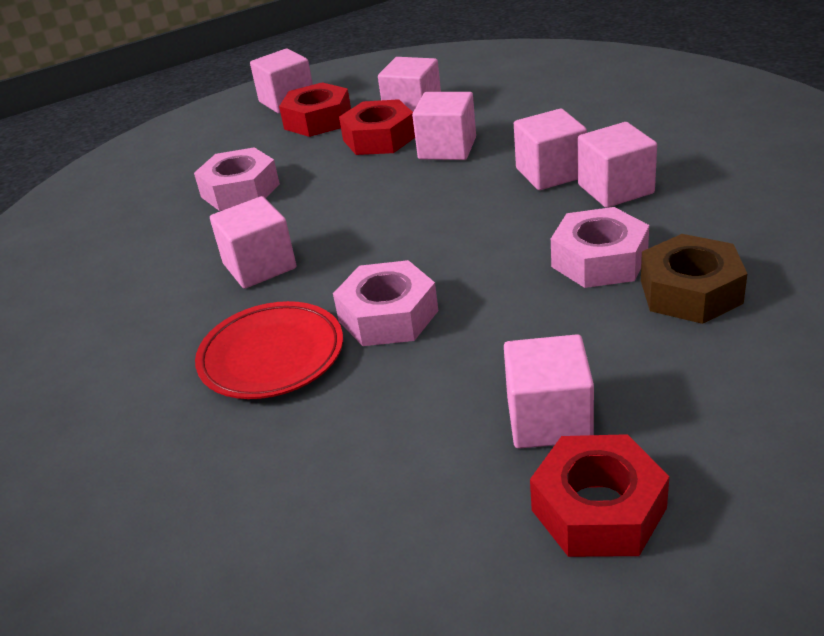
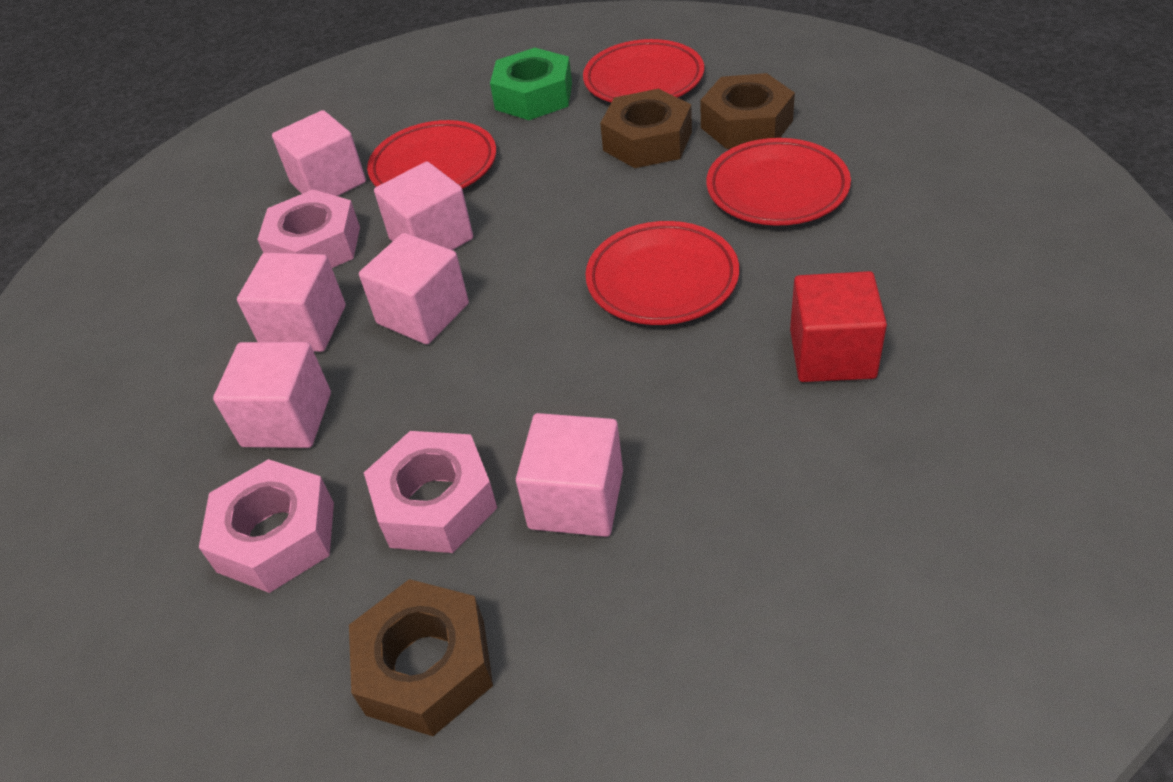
brown nut: [641,234,747,324] = 1 -> [349,579,493,736] [600,89,692,168] [700,73,795,149] = 3
green nut: none = 0 -> [490,48,572,120] = 1
pink cube: [210,196,296,289] [250,49,313,114] [378,57,441,112] [412,92,476,160] [504,334,594,449] [514,109,587,190] [578,122,657,208] = 7 -> [213,342,331,448] [237,253,346,352] [272,110,366,196] [359,233,469,345] [374,162,473,250] [516,413,623,537] = 6
red cube: none = 0 -> [790,271,887,382] = 1
red nut: [279,82,351,137] [339,99,415,155] [530,434,669,557] = 3 -> none = 0
red plate: [195,301,343,399] = 1 -> [367,120,496,189] [583,39,704,102] [586,221,739,325] [707,138,851,225] = 4

